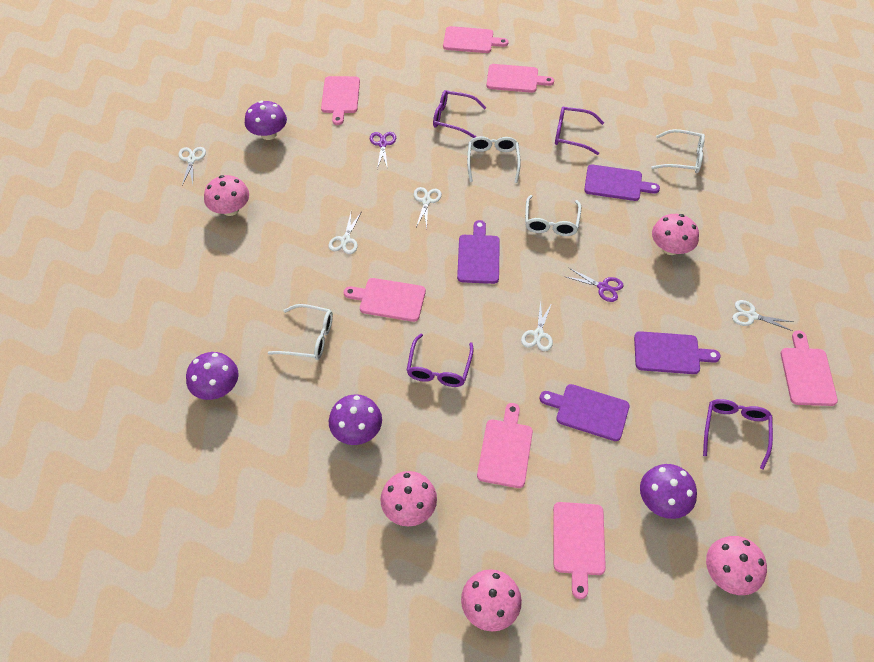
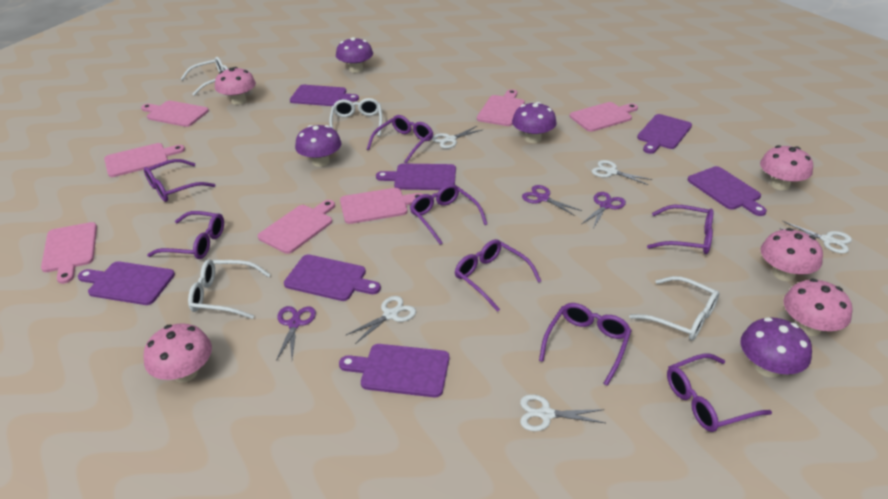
purple cutting board: [457,220,500,284] [540,384,629,441] [584,165,660,201] [634,331,721,374] = 4 -> [78,261,175,305] [284,255,381,301] [290,85,359,106] [339,344,449,397] [376,163,456,190] [637,114,692,154] [688,166,767,216] = 7
purple glasses: [407,334,474,387] [433,90,486,138] [555,106,604,155] [703,399,773,470] = 4 -> [144,159,215,202] [147,211,224,259] [367,115,433,163] [410,184,487,245] [455,239,541,312] [539,303,632,386] [647,205,713,254] [667,353,772,432] = 8
purple scissors: [370,132,396,169] [564,268,623,302] = 2 -> [276,306,316,361] [522,185,582,216] [582,192,626,229] = 3

